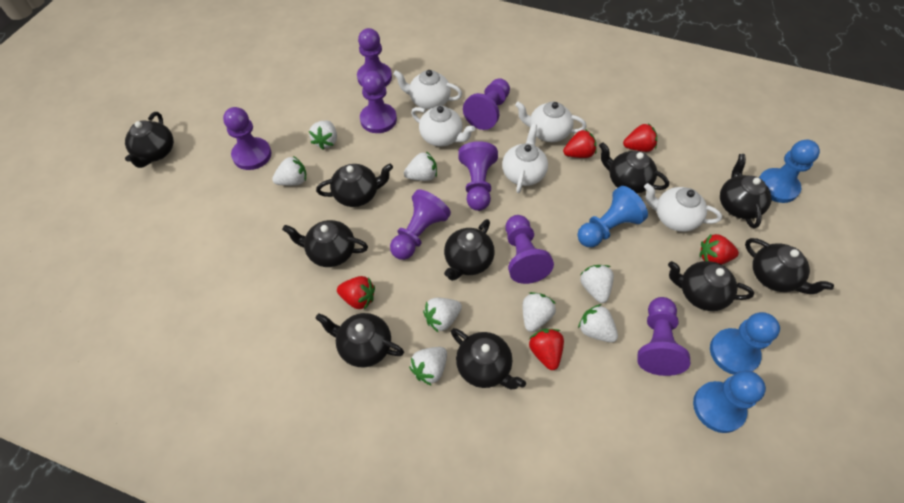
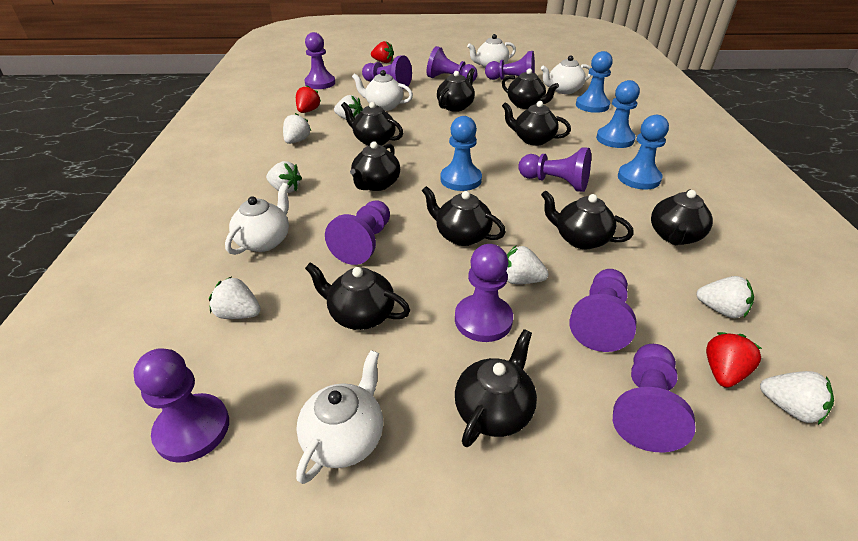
purple pawn: [223,107,271,170] [357,28,392,87] [360,71,397,133] [390,189,451,260] [458,141,498,211] [463,78,510,130] [505,215,554,284] [637,297,690,376] = 8 -> [133,348,229,463] [304,32,335,89] [325,200,390,265] [362,56,412,89] [427,46,478,81] [455,244,513,342] [485,51,535,80] [518,147,591,192] [569,269,637,352] [613,344,695,452] = 10
red strawberry: [337,276,375,310] [529,329,564,370] [563,129,597,158] [623,123,657,152] [700,234,739,265] = 5 -> [296,85,321,113] [371,41,394,63] [706,332,762,388] = 3
white strawberry: [272,156,306,186] [309,121,337,150] [404,151,437,181] [409,347,447,386] [423,298,462,333] [523,292,556,332] [578,304,618,342] [580,265,614,303] = 8 -> [209,277,261,319] [266,161,302,193] [283,113,311,144] [334,95,363,120] [507,246,549,284] [696,276,754,318] [760,371,834,425] = 7

